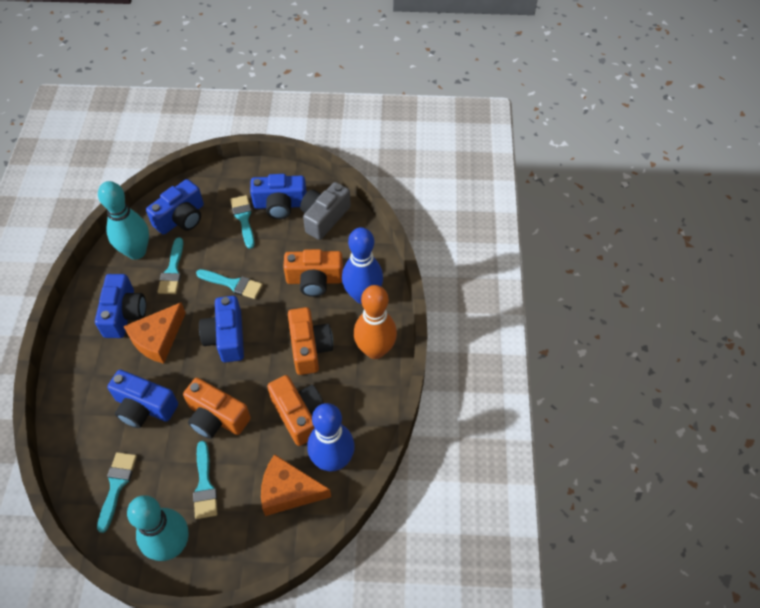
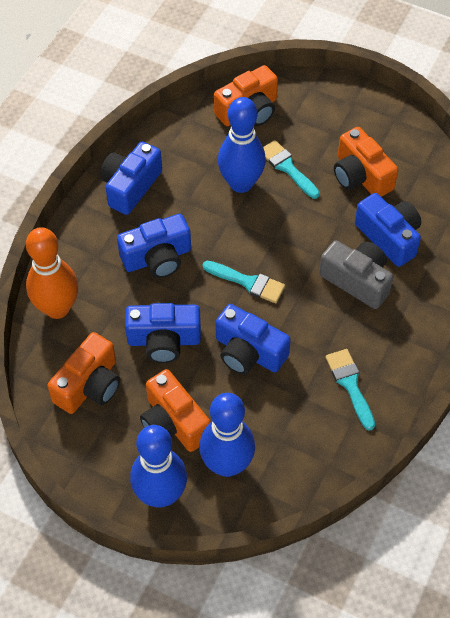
blue bowling pin: [307,403,355,471] [342,227,383,304] = 2 -> [130,425,187,508] [199,393,255,477] [218,97,266,193] = 3
orange cheese: [123,302,186,364] [261,454,331,516] = 2 -> none = 0
turquoise bowling pin: [98,181,149,259] [127,495,189,561] = 2 -> none = 0
turquoise brush: [97,452,137,533] [158,237,183,294] [193,441,218,519] [196,269,263,299] [230,195,254,249] = 5 -> [203,261,285,303] [263,140,320,199] [326,349,375,431] = 3

